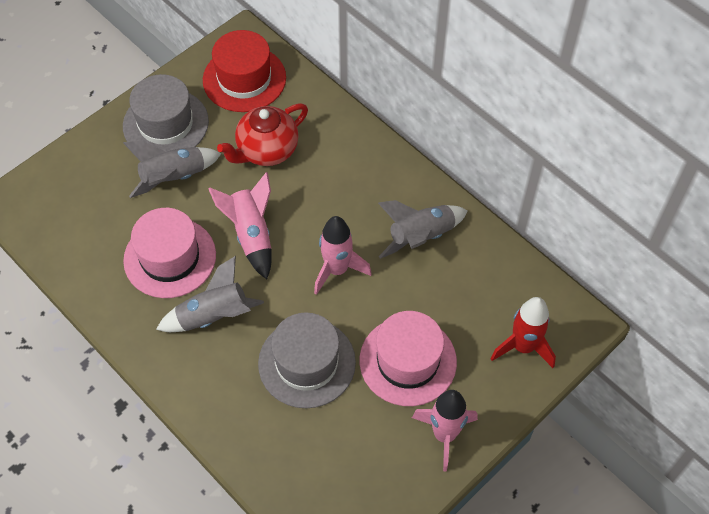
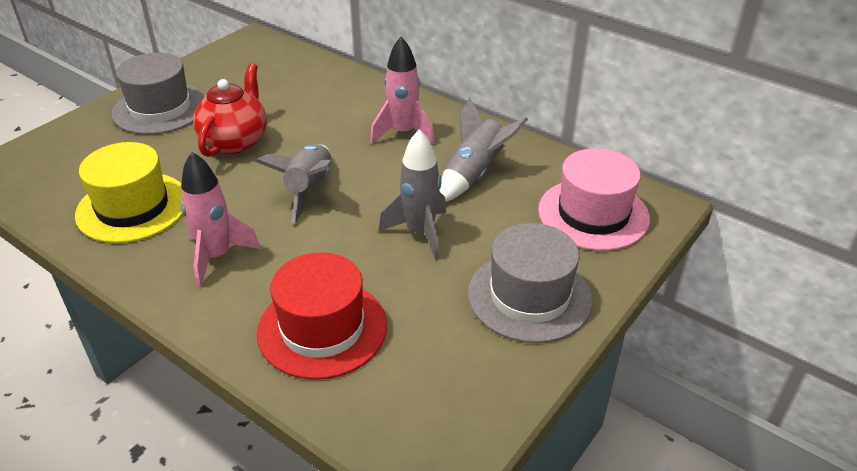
pink hat: [123,208,216,298] [360,311,457,406] = 2 -> [538,148,650,251] = 1
pink rocket: [208,172,271,279] [314,216,372,295] [412,390,478,471] = 3 -> [181,152,261,287] [370,37,435,145] = 2
red rocket: [490,297,556,368] = 1 -> none = 0
yellow hat: none = 0 -> [75,142,183,243] = 1

